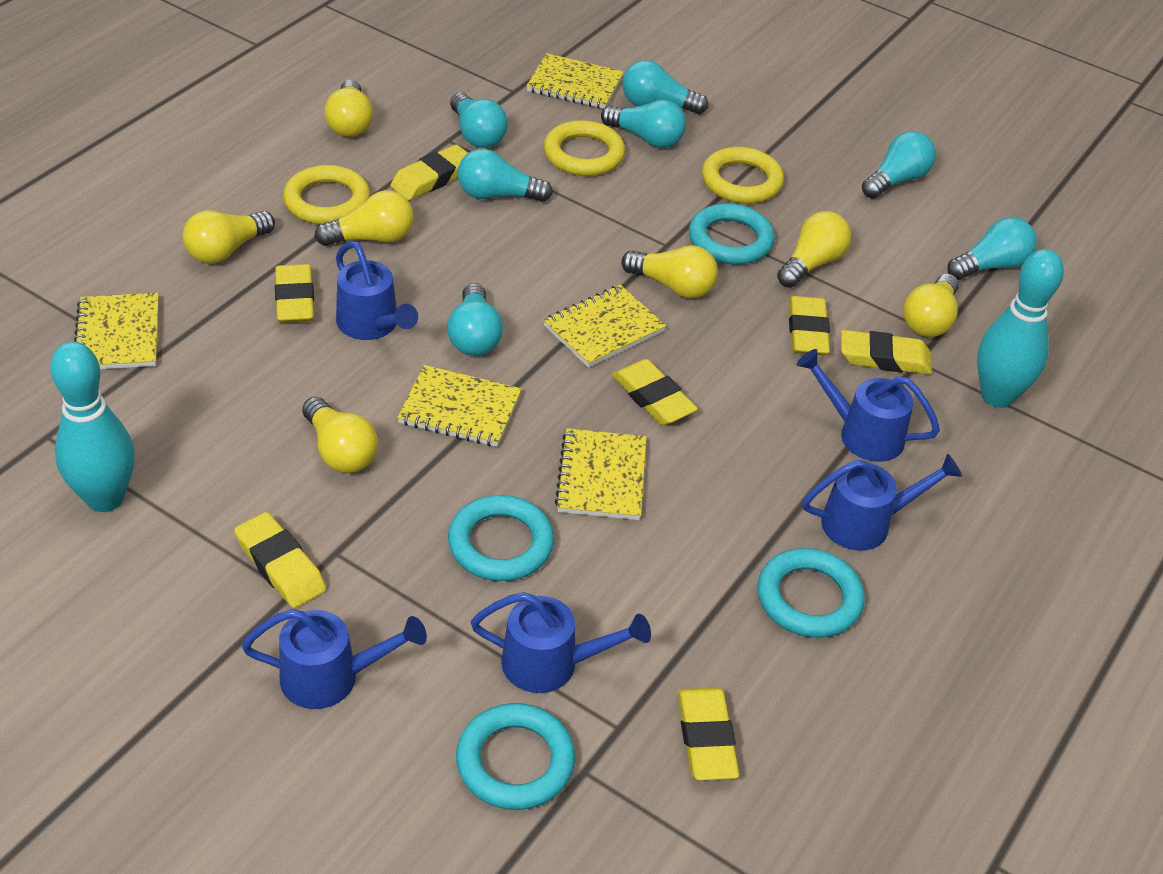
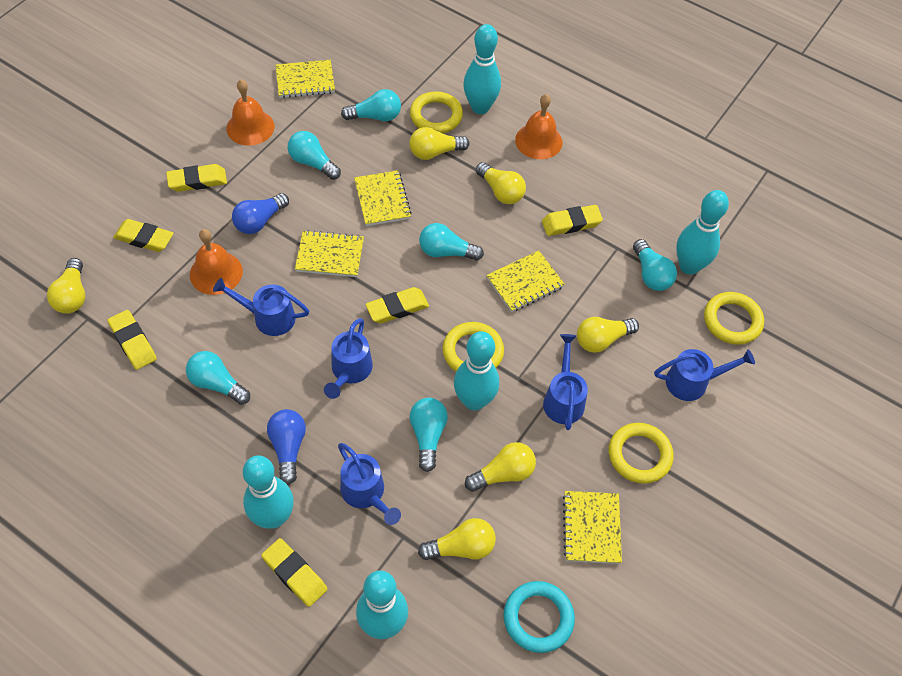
blue light bulb: none = 0 -> [232,193,289,234] [267,409,306,485] = 2
orange bell: none = 0 -> [190,229,243,295] [227,79,275,146] [515,94,562,159] = 3
turquoise bowling pin: [50,342,135,512] [977,249,1064,408] = 2 -> [243,455,294,529] [356,570,408,639] [454,331,499,411] [463,24,501,114] [676,190,729,275] = 5
turquoise light bulb: [447,283,503,356] [450,93,508,148] [458,149,553,202] [601,100,686,148] [622,60,709,114] [862,131,936,199] [947,217,1037,280] = 7 -> [186,351,250,405] [288,131,341,180] [341,89,401,121] [410,398,448,472] [419,223,484,261] [633,239,677,291] = 6
turquoise ring: [448,495,554,581] [456,703,575,810] [689,203,775,265] [757,548,865,638] = 4 -> [503,581,575,653] = 1
yellow eraser: [234,512,326,608] [275,264,314,323] [390,144,468,201] [612,359,698,425] [678,687,739,780] [789,296,830,356] [841,330,932,375] = 7 -> [107,310,157,370] [113,219,173,252] [166,164,227,192] [261,538,328,607] [365,287,429,323] [542,205,603,236] = 6
yellow light bulb: [183,210,275,264] [302,397,378,473] [314,190,414,246] [324,80,373,137] [621,245,718,299] [777,211,851,288] [903,274,959,337] = 7 -> [47,258,85,314] [409,127,470,160] [418,518,496,560] [465,442,536,492] [476,162,526,204] [577,317,639,353] = 6
yellow ring: [283,165,370,224] [544,120,625,176] [702,147,784,204] = 3 -> [410,91,463,133] [442,322,504,371] [609,423,674,484] [704,292,764,345] = 4

